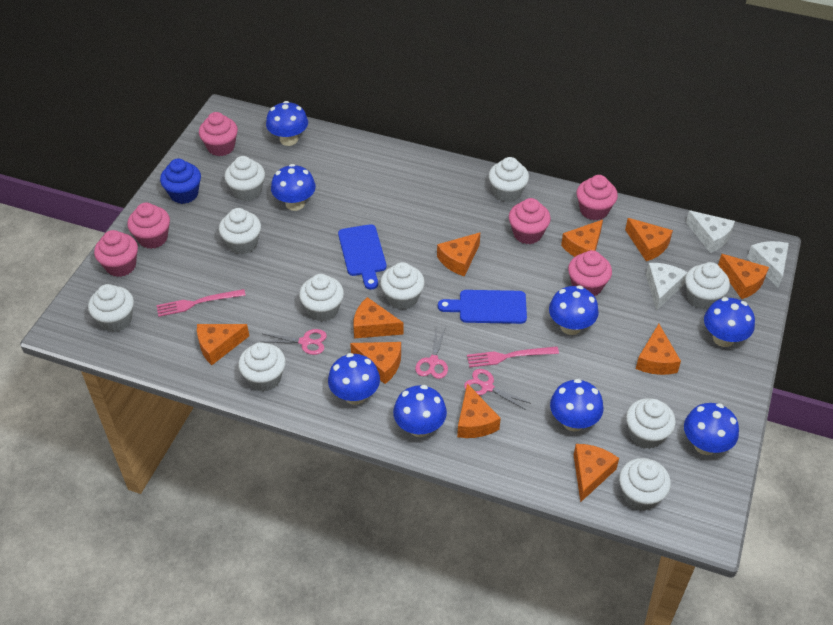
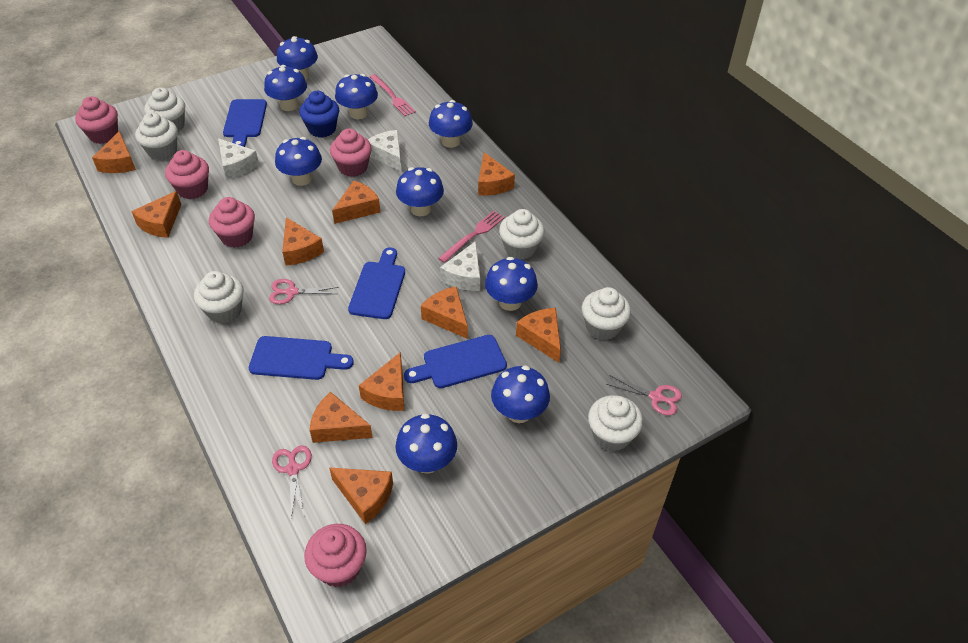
blue cutting board: [338,224,387,289] [438,290,527,324] = 2 -> [223,99,267,147] [249,336,354,380] [348,247,405,319] [404,335,507,388] = 4
blue mushroom: [266,101,308,146] [271,164,316,211] [328,353,380,405] [393,385,447,437] [549,285,599,335] [550,379,603,432] [684,403,739,455] [704,297,755,347] = 8 -> [264,65,307,111] [275,137,322,186] [277,36,318,80] [335,74,378,119] [395,413,457,474] [396,167,444,216] [429,100,473,148] [485,257,538,311] [491,365,550,423] = 9
pink cupcake: [94,230,138,277] [127,203,170,249] [199,112,238,156] [509,198,551,244] [568,250,612,296] [577,175,618,220] = 6 -> [75,96,118,144] [165,150,209,199] [209,197,255,248] [304,524,367,587] [330,128,372,177] = 5
white cupcake: [88,284,134,332] [219,208,261,254] [225,156,265,201] [238,342,286,391] [299,274,344,321] [380,262,425,310] [489,157,529,202] [619,458,671,511] [626,398,676,449] [685,262,730,310] = 10 -> [135,112,178,160] [144,87,185,132] [194,271,244,324] [499,209,544,260] [582,287,631,340] [588,395,643,452] = 6

